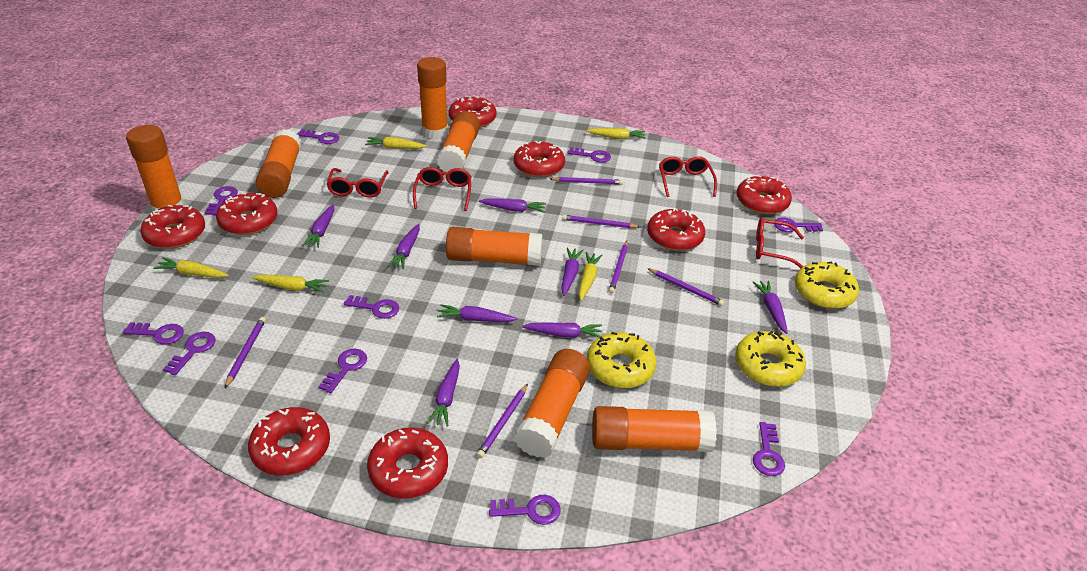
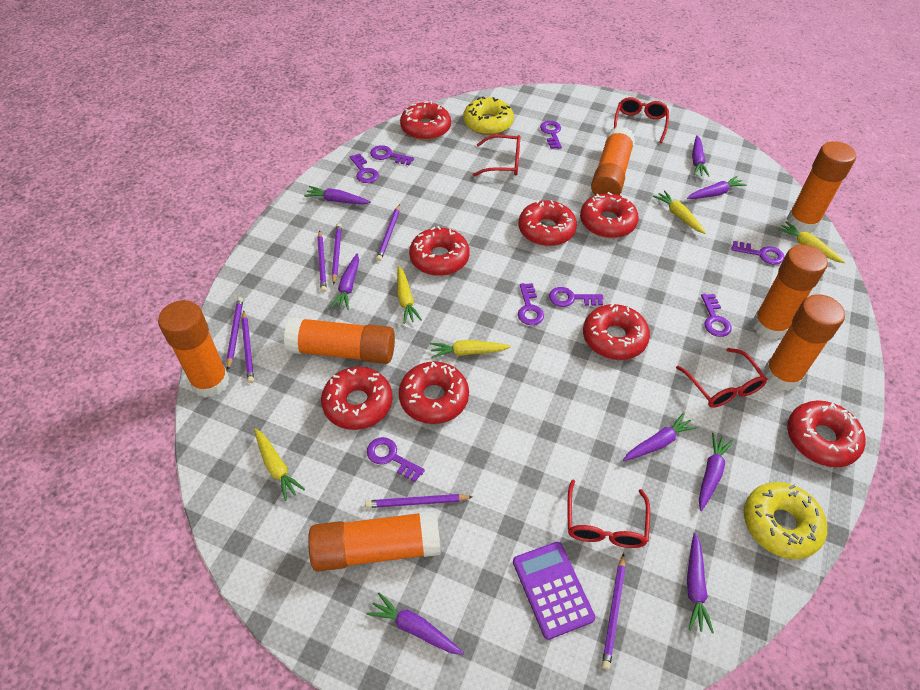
purple calculator: none = 0 -> [513,542,595,640] = 1
purple key: [123,322,184,345] [163,332,216,375] [205,186,238,216] [297,129,339,144] [318,349,367,393] [344,295,399,319] [489,495,561,525] [568,147,611,162] [753,422,785,476] [774,217,823,232] = 10 -> [350,153,379,183] [367,437,425,482] [370,145,414,165] [518,283,544,325] [540,121,562,149] [549,287,603,307] [701,294,732,337] [732,241,785,265] = 8
purple pencil: [225,317,266,388] [477,384,528,458] [550,177,623,185] [562,215,640,228] [609,241,628,293] [647,268,725,306] = 6 -> [226,297,243,370] [241,311,254,383] [317,231,327,292] [332,223,342,285] [365,494,472,508] [376,204,400,261] [602,553,625,670] = 7
yellow donut: [587,332,657,388] [735,331,806,387] [795,262,859,309] = 3 -> [463,96,514,135] [744,482,827,559] = 2

